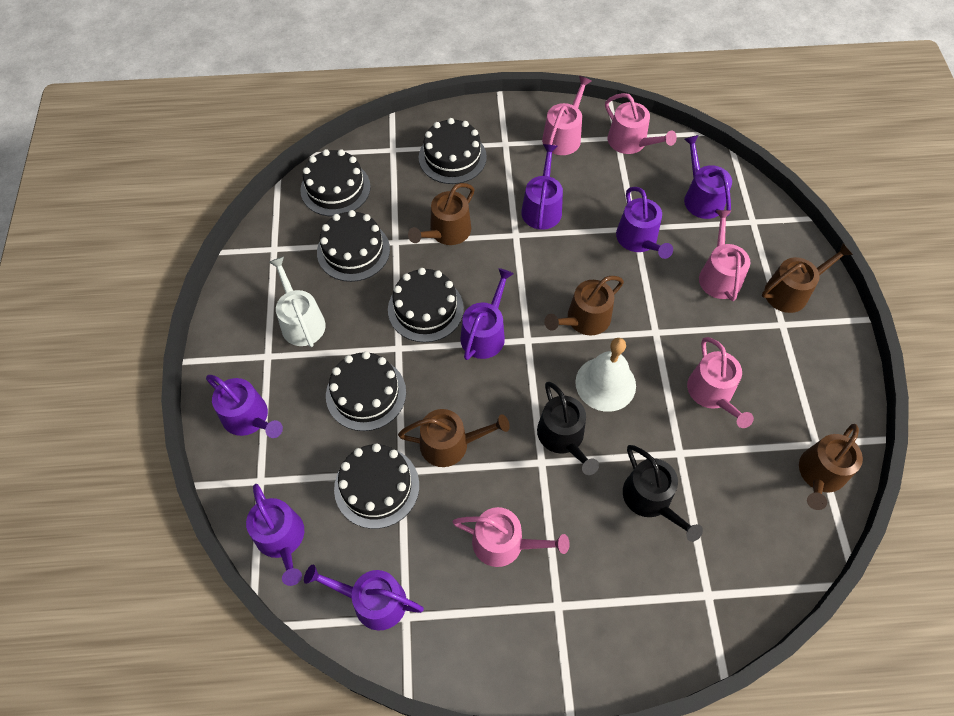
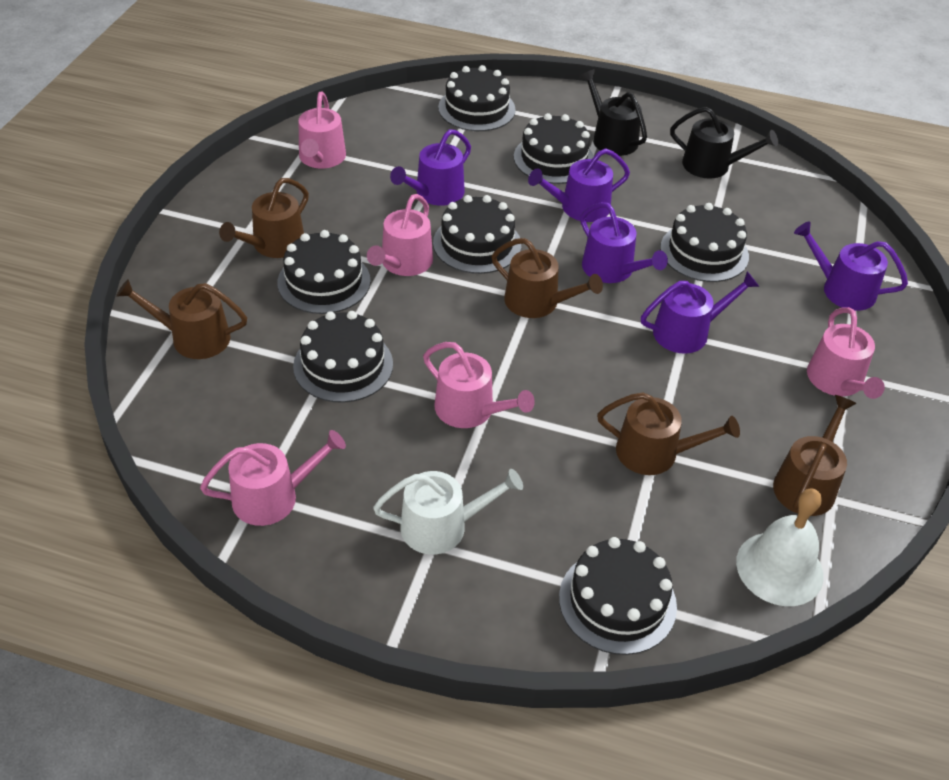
black cake: [300,149,371,216] [317,210,390,282] [326,351,406,431] [334,443,419,529] [388,268,464,342] [419,118,487,184] = 6 -> [277,230,371,314] [293,311,393,403] [433,195,521,274] [438,65,516,131] [514,113,594,184] [559,537,677,655] [660,203,749,282] = 7
purple watering can: [206,375,283,438] [246,484,304,586] [304,565,424,631] [460,268,514,360] [521,144,563,230] [616,187,673,259] [684,135,732,219] = 7 -> [390,129,471,206] [528,148,630,222] [580,202,668,283] [641,271,759,354] [794,221,908,311] = 5

